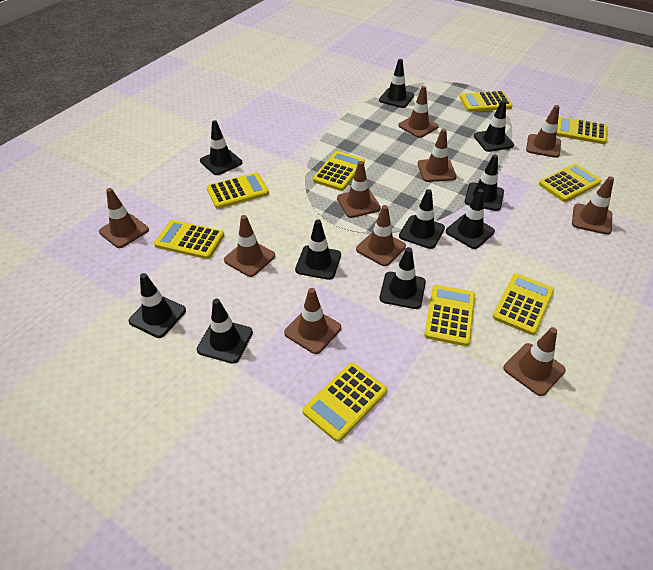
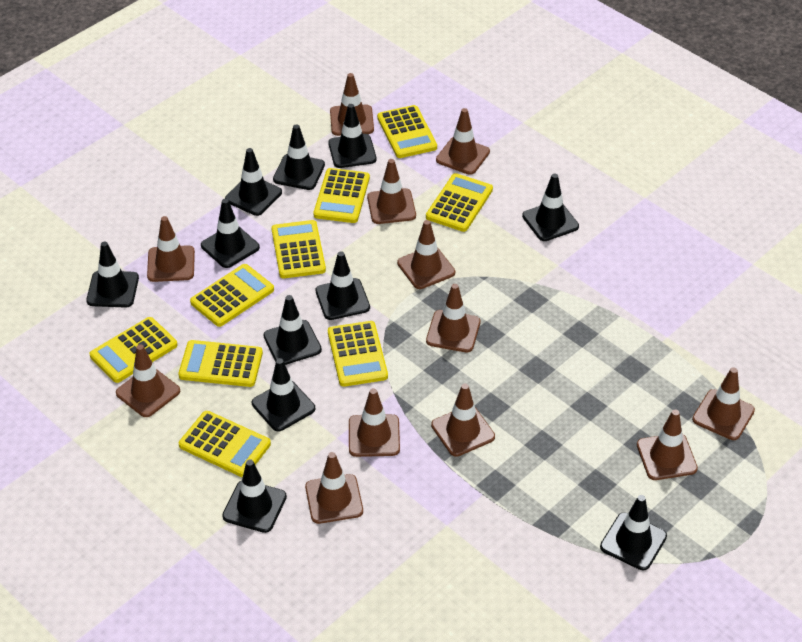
black traffic cone: [129,273,186,338] [197,299,253,364] [200,120,242,175] [295,219,341,280] [379,59,414,108] [380,247,426,309] [399,189,445,249] [446,189,495,249] [465,155,504,211] [474,100,514,152] = 10 -> [86,242,139,308] [201,199,260,268] [222,460,287,533] [225,148,282,216] [252,358,315,431] [263,295,322,365] [273,124,325,190] [315,251,370,320] [328,104,376,168] [522,173,579,241] [600,495,667,570] = 11
brown traffic cone: [99,188,149,248] [224,215,275,277] [284,288,341,354] [337,161,381,218] [356,205,406,266] [398,86,439,138] [418,129,457,182] [504,327,566,396] [526,105,561,158] [572,176,614,235] = 10 -> [116,344,180,417] [147,216,195,282] [305,452,363,524] [330,73,374,136] [349,388,400,457] [367,159,416,224] [397,220,455,289] [426,284,480,352] [431,384,495,457] [436,108,490,175] [637,409,698,480] [692,367,755,440] = 12

